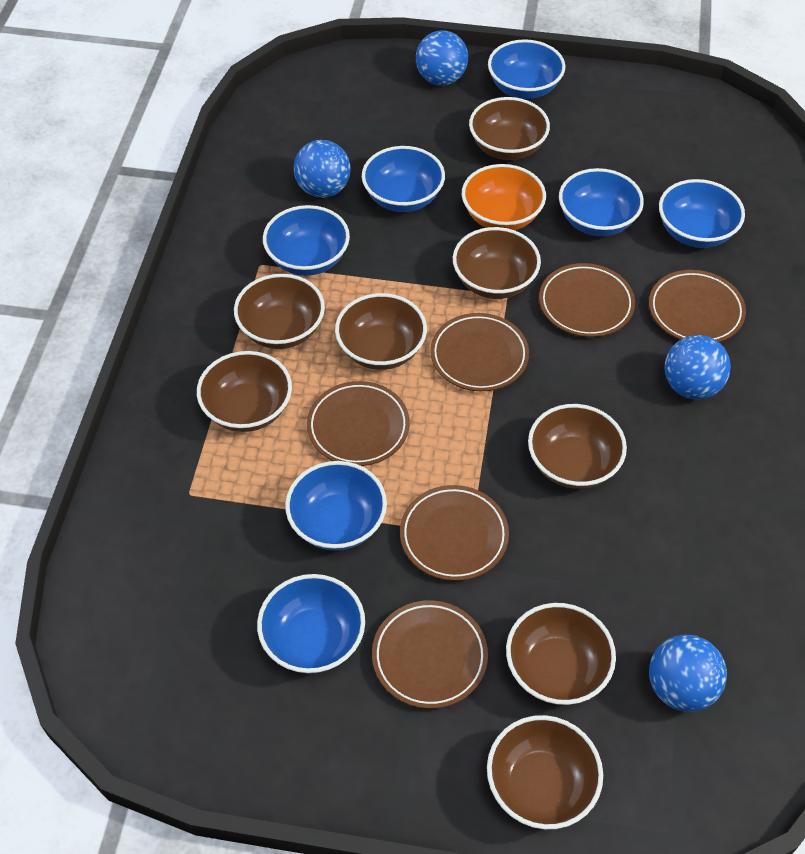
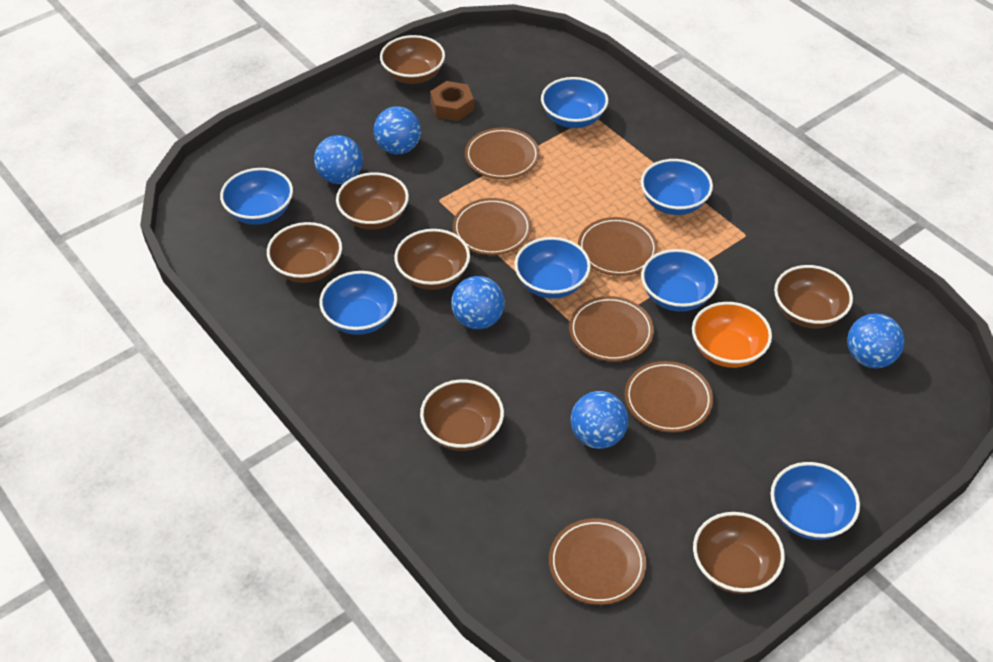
blue ball: [294,140,351,198] [416,30,468,85] [649,634,727,712] [664,335,731,400] = 4 -> [314,135,363,184] [374,106,421,154] [451,276,505,329] [571,391,628,449] [847,313,904,368] = 5
brown bowl: [197,351,292,432] [234,274,325,349] [335,293,427,370] [453,227,541,299] [469,97,550,160] [487,715,603,829] [506,603,616,705] [528,404,627,489] = 8 -> [267,222,342,283] [336,172,409,230] [380,35,445,84] [394,229,470,290] [420,379,504,451] [693,512,785,594] [774,265,853,328] = 7
brown nut: none = 0 -> [430,81,474,121] = 1

